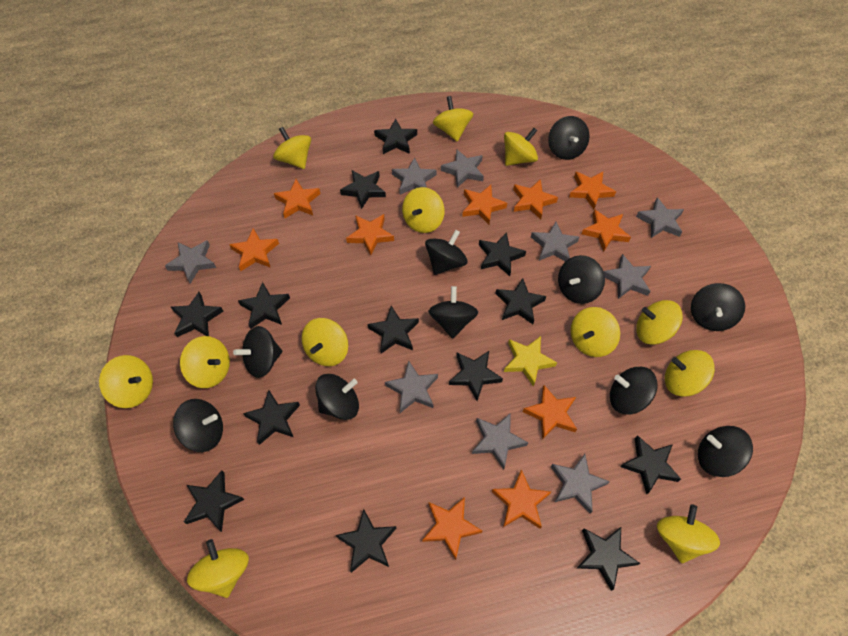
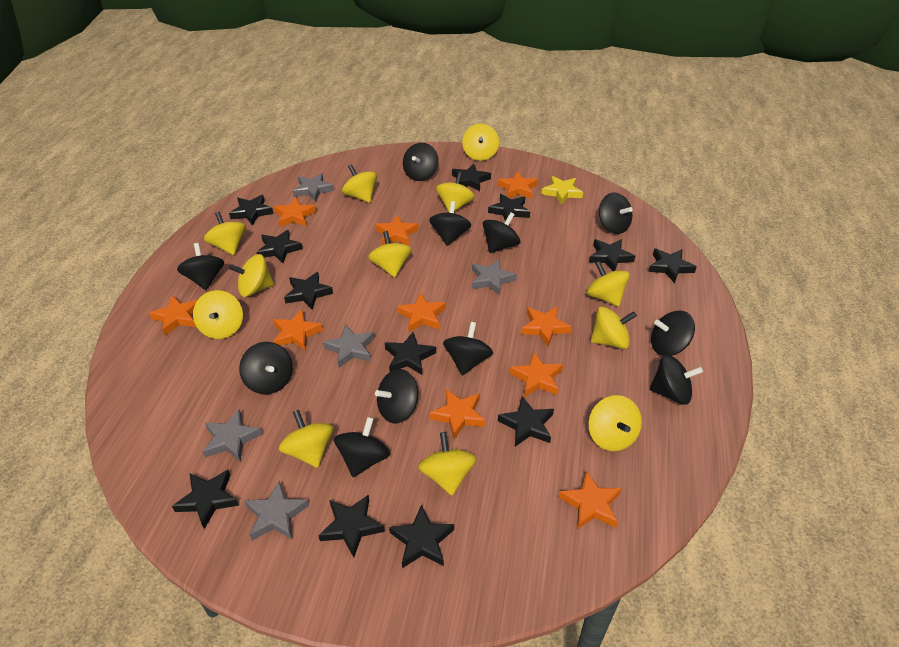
black spinning top: [173,399,223,452] [233,326,282,378] [315,374,359,420] [425,230,467,275] [428,286,478,339] [548,116,590,160] [558,255,605,304] [610,367,658,414] [691,283,745,331] [698,426,753,477] = 10 -> [177,243,224,290] [239,342,293,394] [334,417,390,477] [375,369,418,424] [403,143,439,181] [429,201,471,246] [443,322,493,376] [483,212,520,253] [599,193,633,234] [649,355,703,405] [651,311,695,356] = 11
black star: [171,292,224,337] [184,470,244,532] [238,282,290,329] [243,390,300,445] [336,509,396,573] [340,170,386,209] [367,306,419,354] [374,119,417,154] [449,351,503,401] [479,232,526,276] [495,278,546,324] [576,527,641,591] [620,435,681,494] = 13 -> [172,470,239,529] [229,195,274,226] [256,230,303,263] [284,272,333,310] [318,495,385,557] [385,332,436,375] [389,505,454,568] [452,164,491,191] [488,194,530,221] [498,396,554,447] [589,239,635,271] [648,249,697,283] = 12
grey star: [165,240,216,284] [385,361,438,413] [392,157,437,195] [441,149,484,188] [472,413,528,470] [531,222,579,262] [551,454,610,514] [603,254,651,299] [636,198,684,238] = 9 -> [203,409,262,462] [244,481,309,540] [293,173,334,202] [323,325,374,368] [472,259,517,296] = 5

